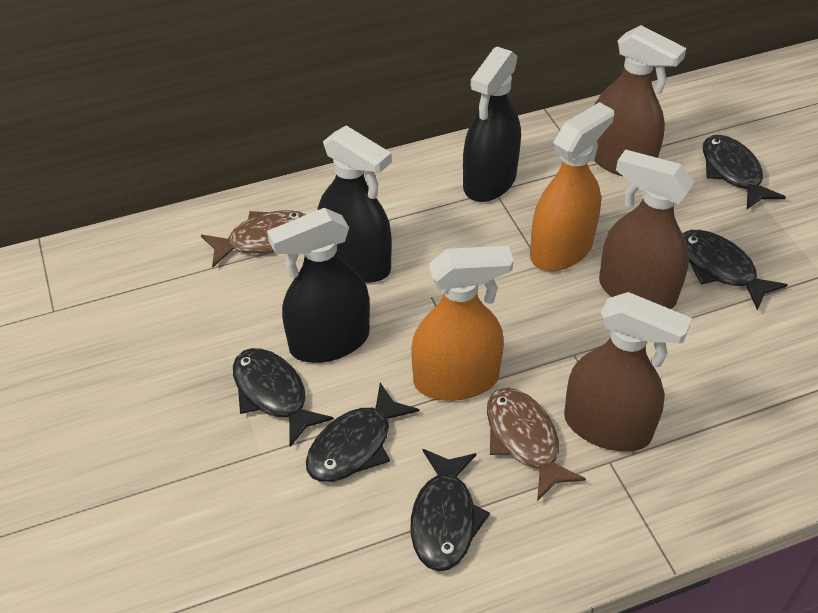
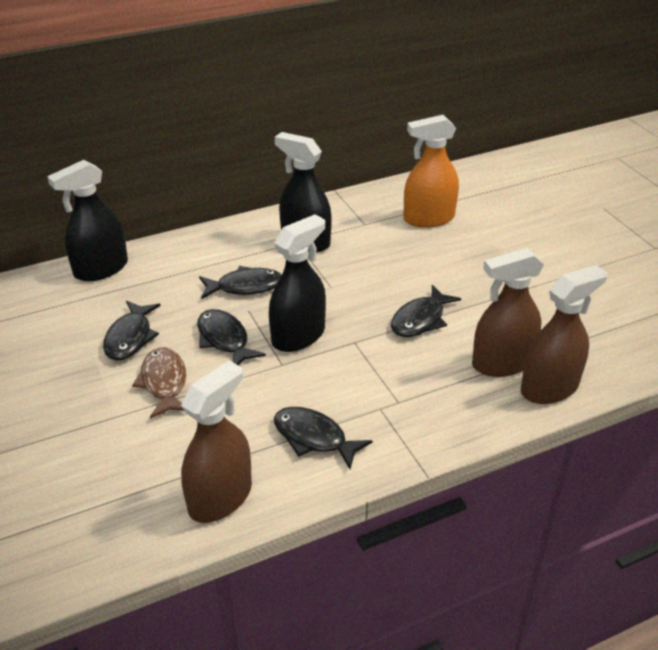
brown fish: [201,210,306,268] [487,388,586,501] = 2 -> [132,348,186,419] = 1
orange spray bottle: [411,246,513,401] [530,102,614,271] = 2 -> [403,115,459,228] = 1

